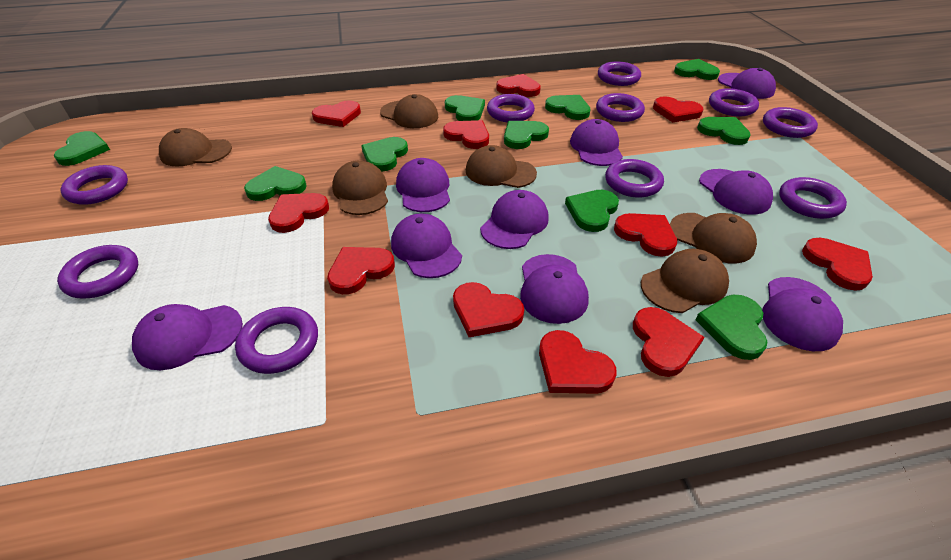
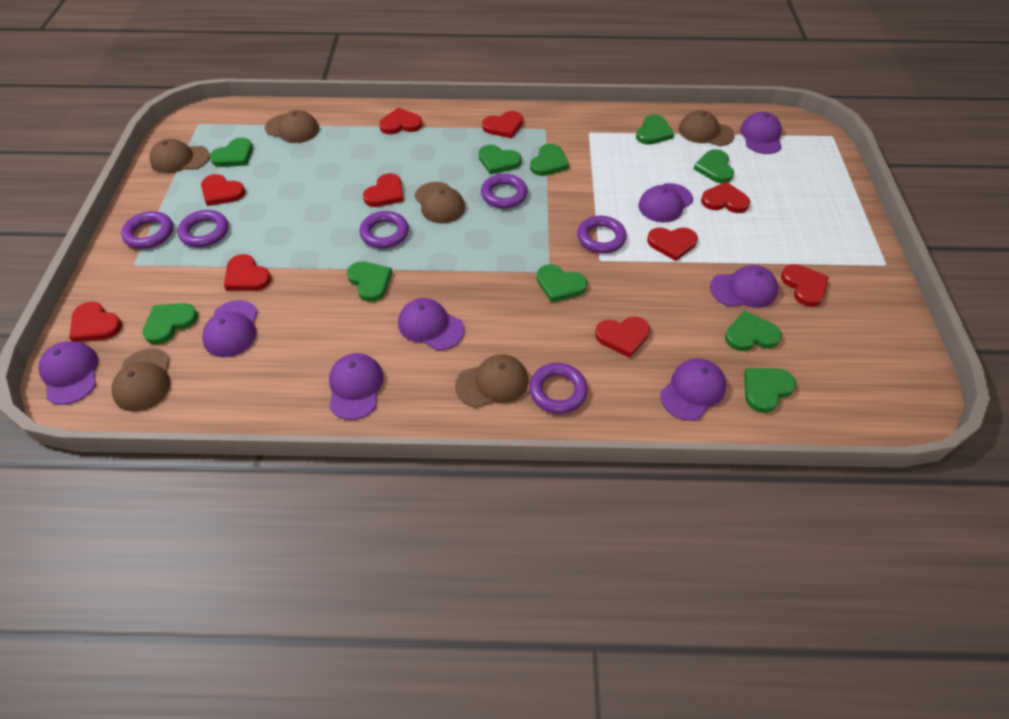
purple cap: [132,304,243,370] [391,213,462,278] [396,158,450,212] [480,190,549,249] [520,254,589,324] [570,119,623,166] [699,169,773,215] [718,68,776,99] [762,277,843,351] = 9 -> [38,341,98,405] [202,300,258,357] [329,353,383,420] [398,298,464,350] [638,183,693,223] [660,359,726,421] [710,265,778,308] [740,112,782,154] = 8
purple ring: [57,245,138,299] [60,165,128,205] [235,307,318,374] [487,94,535,122] [596,93,645,122] [598,61,641,86] [605,159,664,198] [709,88,759,117] [763,107,818,138] [779,177,847,219] = 10 -> [121,211,173,249] [178,210,229,247] [359,211,409,249] [481,174,528,209] [529,363,588,414] [577,216,627,253] = 6
red heart: [268,193,329,233] [312,100,361,127] [327,247,395,294] [443,120,489,149] [453,282,524,337] [496,74,541,97] [539,330,617,394] [614,213,677,257] [633,307,704,377] [653,96,703,122] [802,238,873,291] = 11 -> [69,302,122,342] [201,174,246,206] [224,254,271,291] [363,173,404,207] [379,108,422,134] [482,111,523,138] [595,317,650,358] [647,227,698,261] [701,182,750,213] [781,264,829,307] = 10

